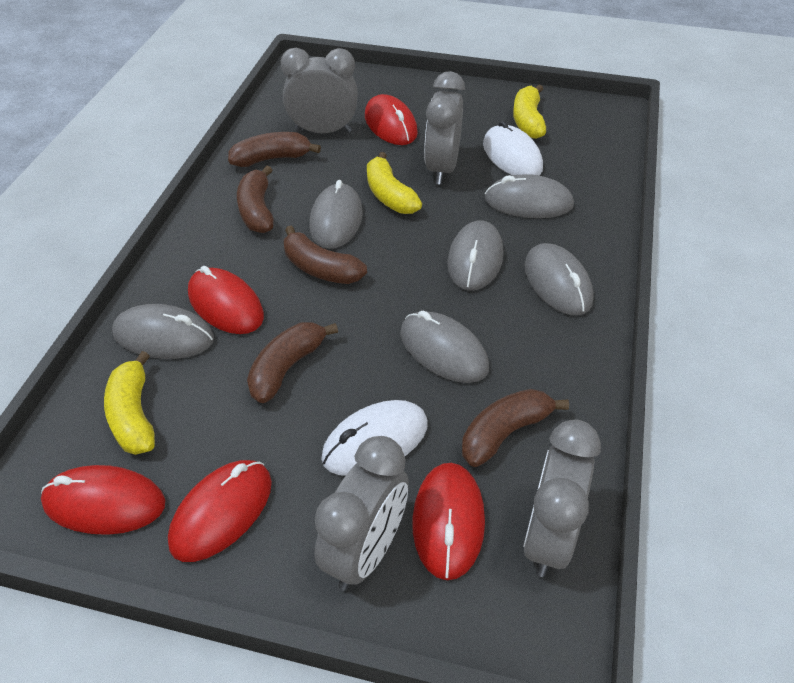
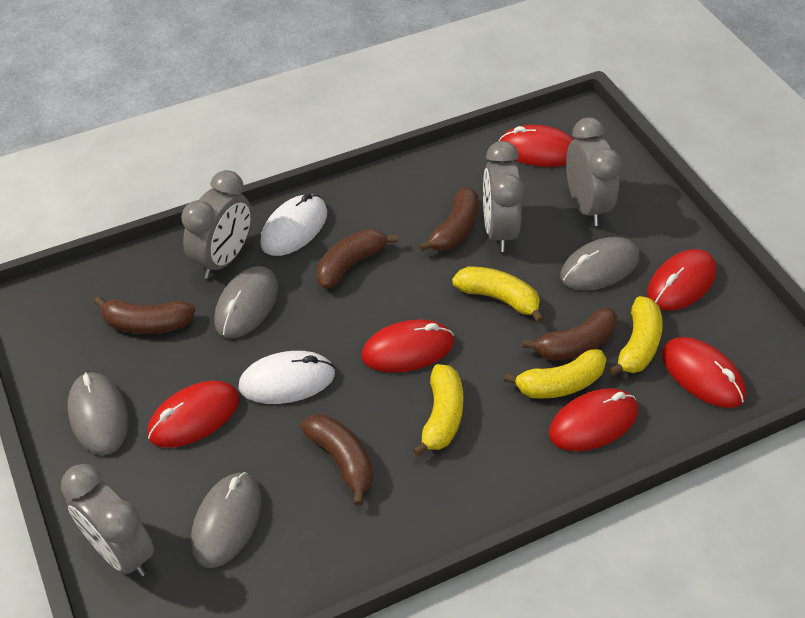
grey mouse: [112,304,214,359] [309,180,363,249] [400,311,489,383] [447,221,504,290] [485,174,574,218] [525,243,594,315] = 6 -> [67,372,128,455] [191,472,262,568] [214,266,278,338] [560,237,639,291] = 4
red mouse: [41,465,165,535] [168,460,272,562] [188,266,264,334] [365,94,418,145] [412,463,485,580] = 5 -> [147,381,239,447] [361,320,454,373] [499,125,574,167] [549,388,638,451] [647,249,716,311] [662,337,746,408] = 6
yellow banana: [104,351,155,455] [367,152,422,214] [513,85,546,139] = 3 -> [413,364,464,457] [452,266,544,323] [504,349,607,399] [609,296,662,376] = 4

